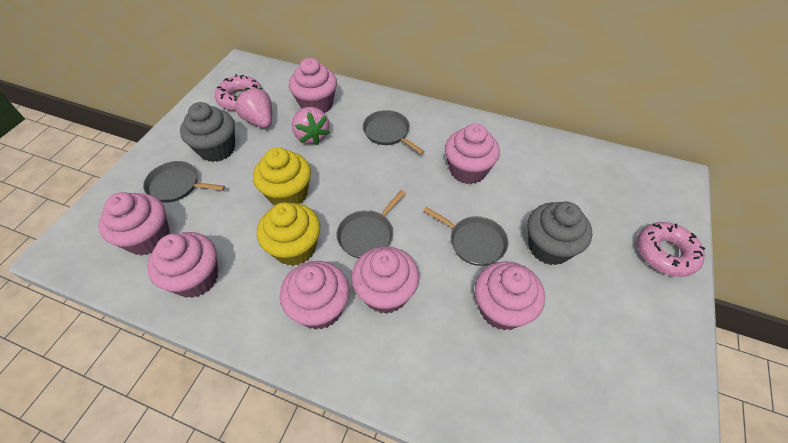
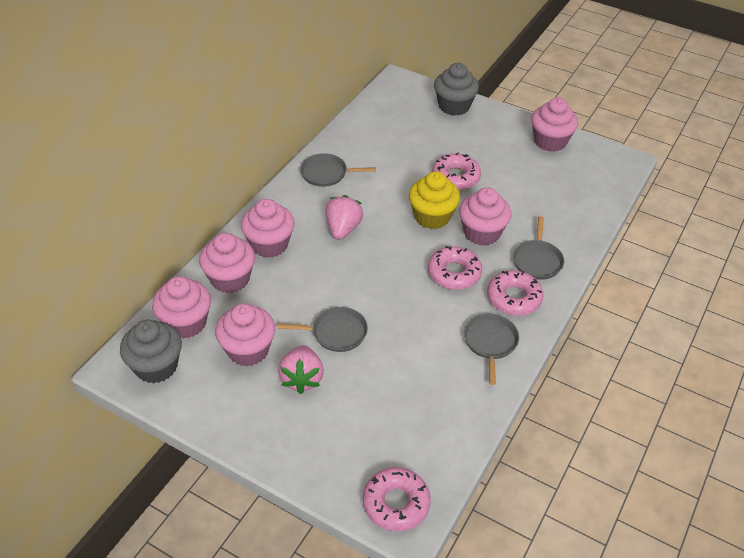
pink cupcake: [98,192,170,256] [147,232,218,298] [280,261,350,330] [289,58,337,113] [351,246,419,314] [445,123,500,184] [475,262,545,331] = 7 -> [152,276,211,338] [199,233,255,293] [215,303,275,367] [241,199,294,258] [459,187,511,246] [531,98,578,152] = 6
pink donut: [215,74,262,111] [637,222,705,277] = 2 -> [363,467,431,531] [428,246,482,290] [432,152,481,190] [487,270,543,316] = 4
yellow cupcake: [253,147,311,206] [257,202,320,266] = 2 -> [409,172,460,229] = 1

